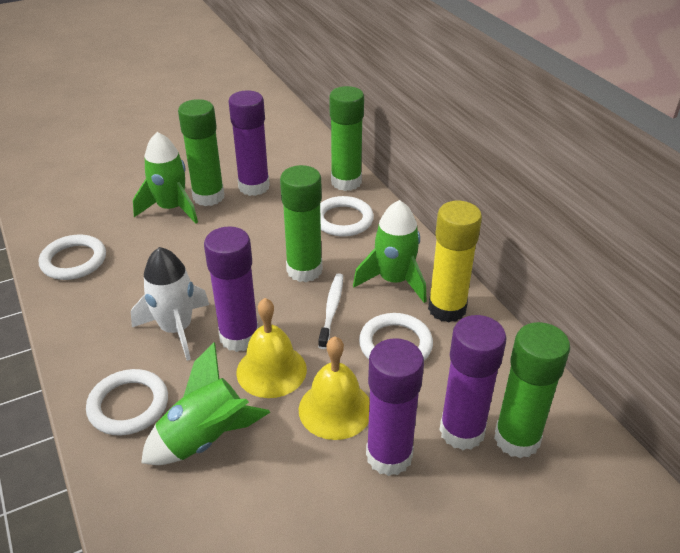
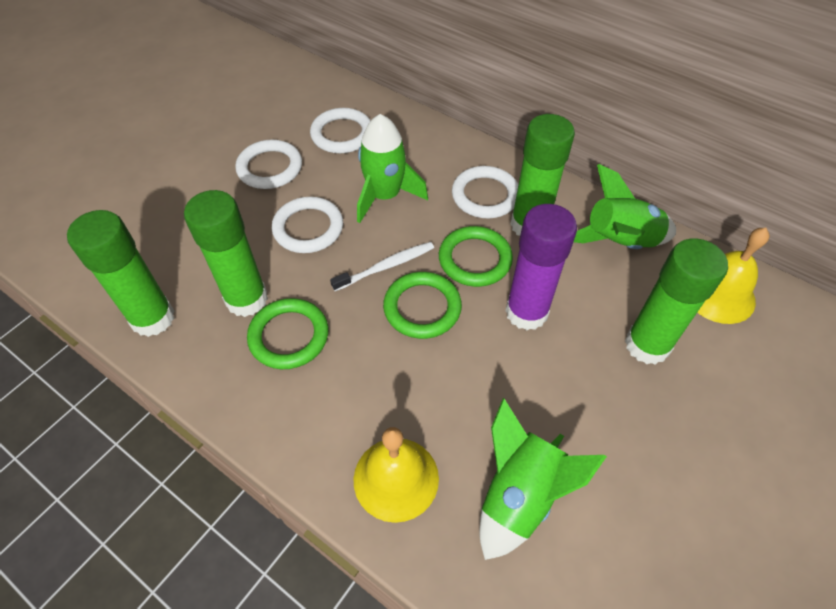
green ring: none = 0 -> [247,298,329,369] [383,272,462,339] [439,226,513,287] = 3
purple glue stick: [204,226,258,352] [228,90,270,196] [366,338,424,476] [439,315,507,450] = 4 -> [505,204,577,330] = 1
white rocket: [131,247,209,361] = 1 -> none = 0
yellow glue stick: [428,201,482,322] = 1 -> none = 0

